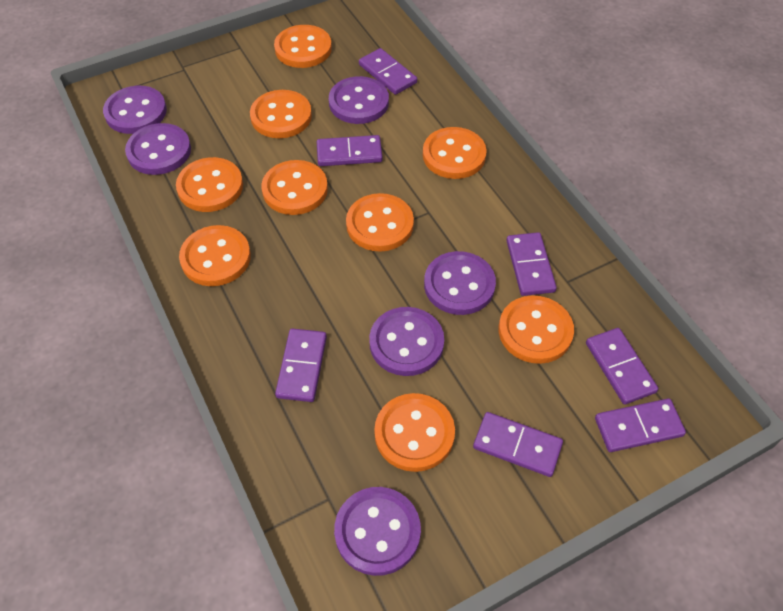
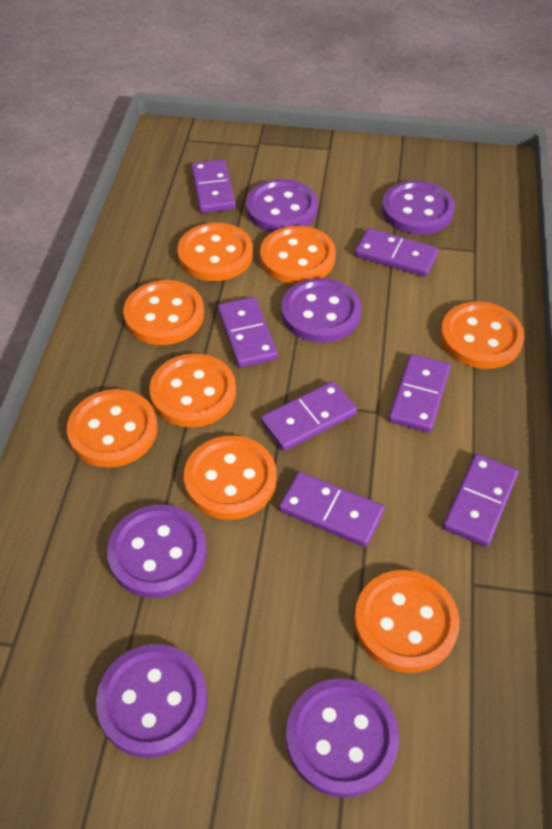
orange button: [176,157,243,212] [179,225,251,286] [250,90,312,138] [261,160,328,215] [274,25,332,68] [346,193,414,252] [374,393,455,472] [423,127,487,179] [499,295,574,364] = 9 -> [67,389,158,468] [123,280,204,345] [149,353,236,427] [177,223,253,281] [184,435,277,520] [260,225,336,284] [354,570,459,673] [440,301,524,369] = 8

